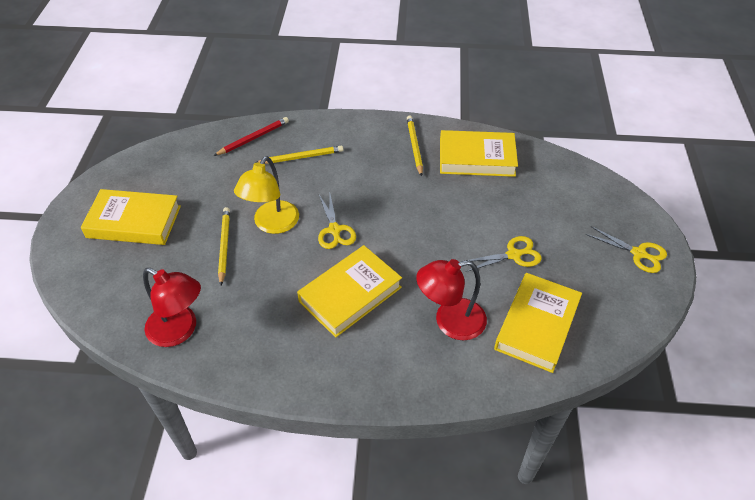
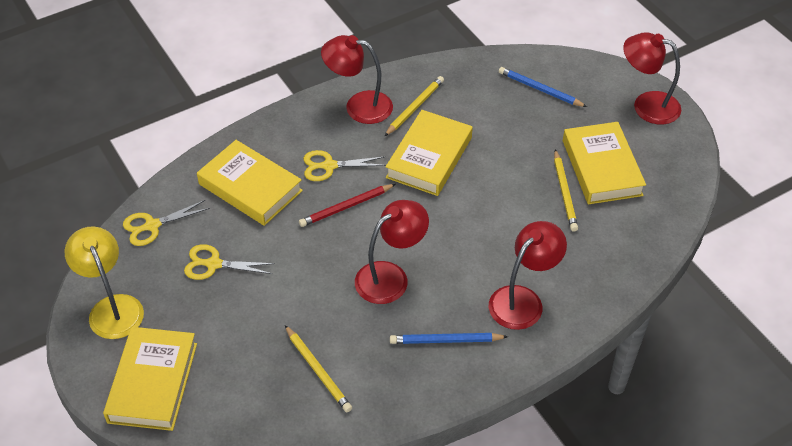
blue pencil: none = 0 -> [390,333,508,344] [499,67,587,107] = 2
red lamp: [143,268,201,347] [416,259,487,340] = 2 -> [321,35,393,124] [355,200,429,304] [489,221,567,330] [623,32,681,125] = 4

